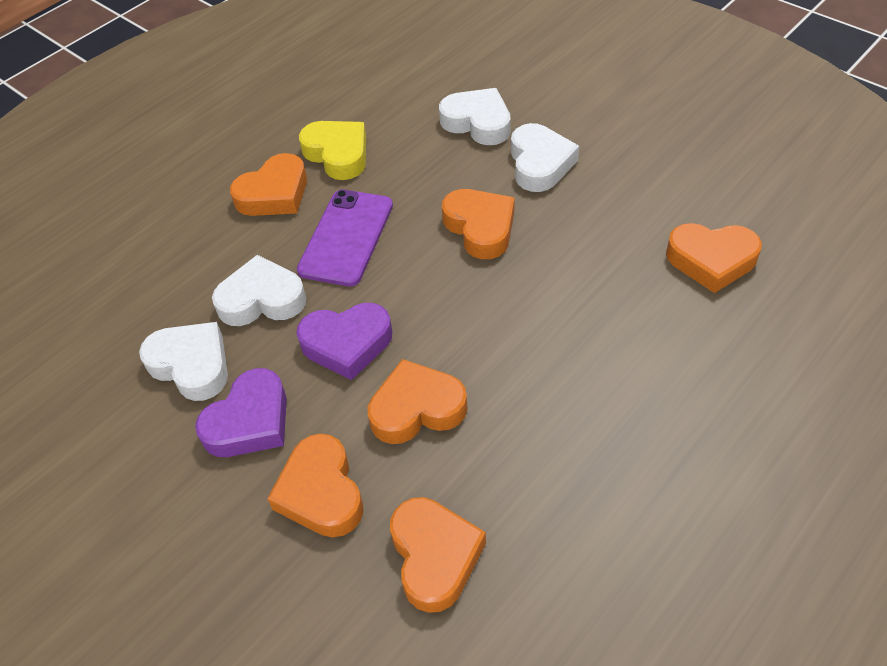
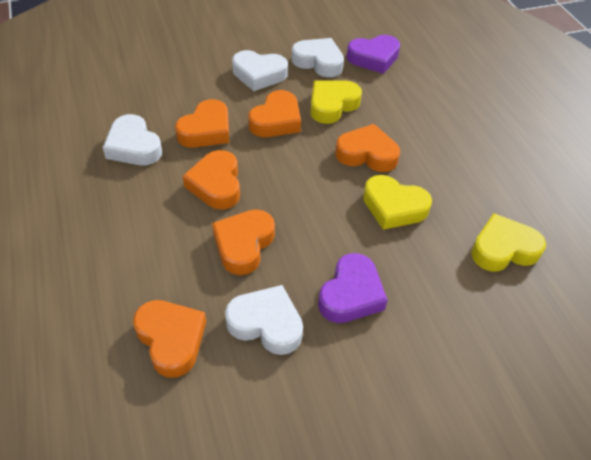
purple phone: [297,190,393,286] = 1 -> none = 0
yellow heart: [299,121,366,180] = 1 -> [310,81,362,124] [363,175,432,230] [471,213,546,271] = 3

